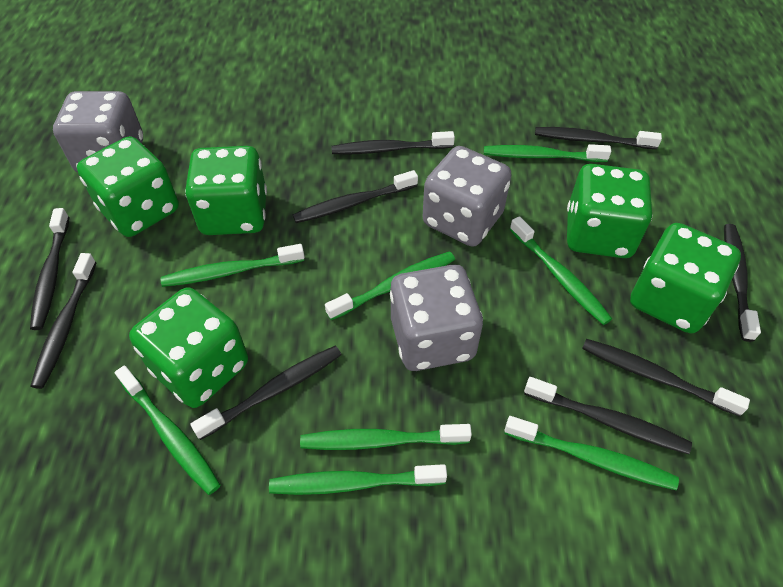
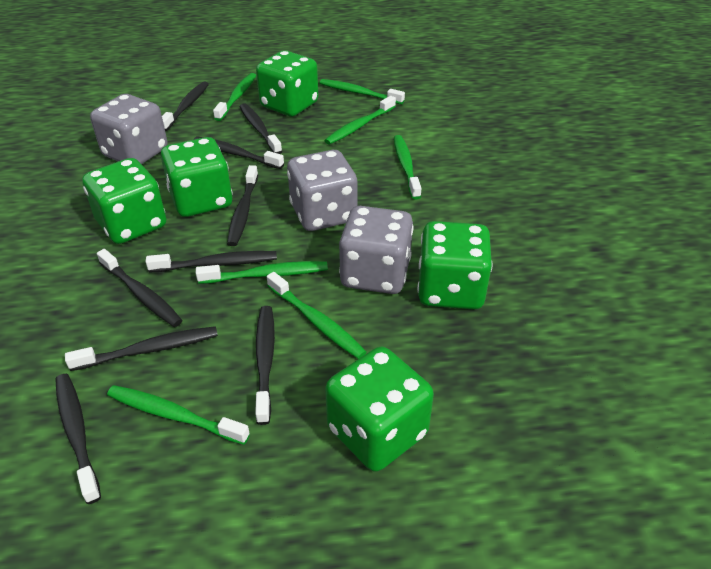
green toothbrush: [115,365,221,495] [161,244,305,287] [269,464,447,495] [300,424,472,450] [325,251,455,320] [484,144,611,162] [504,416,679,490] [510,216,612,325] = 8 -> [107,385,250,445] [196,261,328,284] [213,73,256,121] [267,272,366,359] [320,79,405,104] [324,96,396,145] [394,135,421,199] = 7

